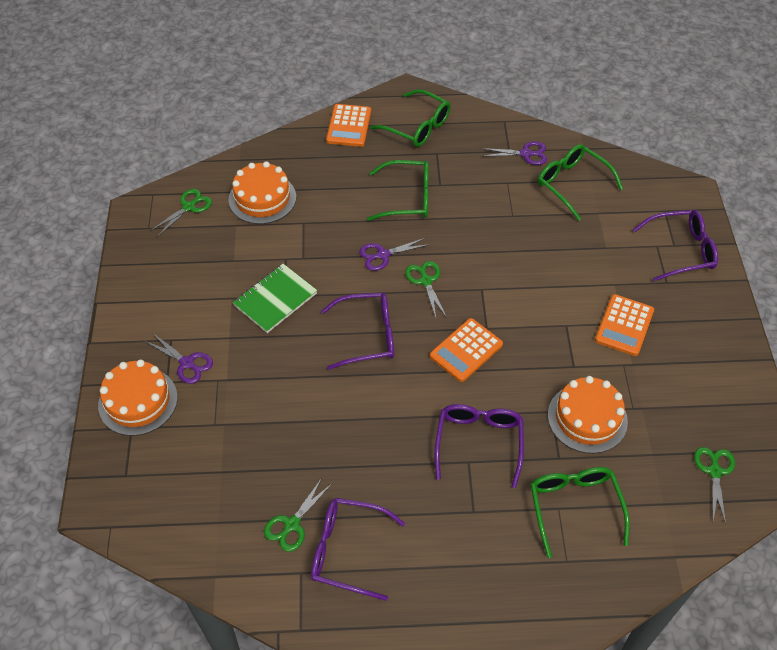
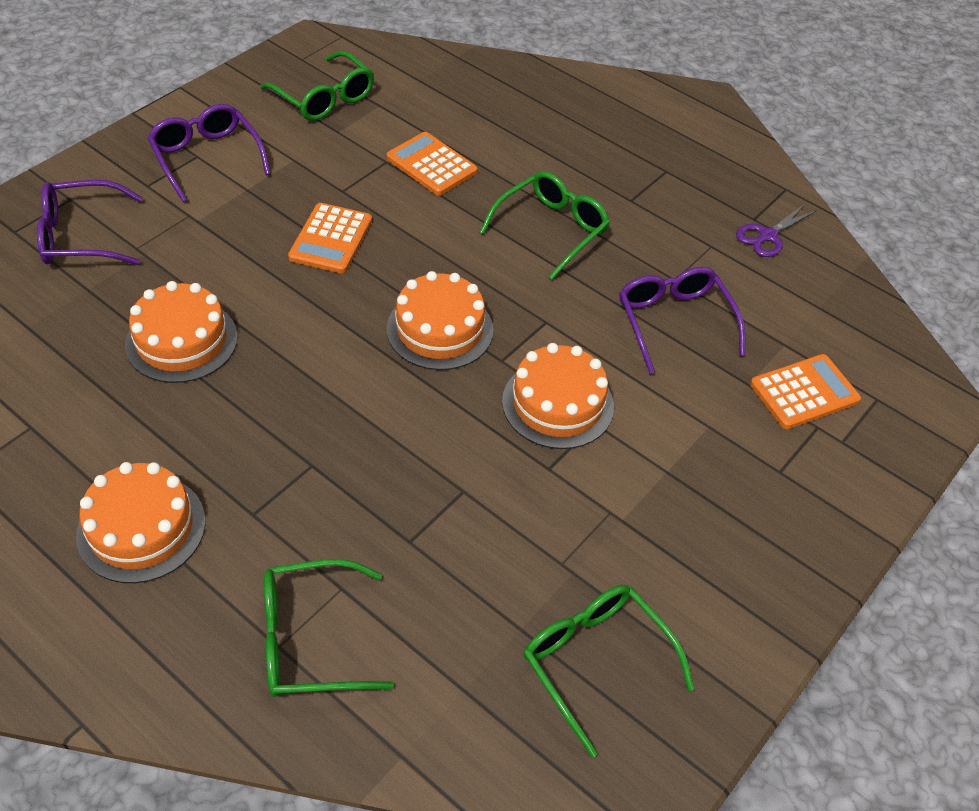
green notebook: [233,264,317,333] = 1 -> none = 0
green scissors: [150,189,212,237] [264,478,331,552] [405,261,447,318] [694,447,735,524] = 4 -> none = 0
orange cake: [98,360,178,436] [229,161,296,224] [548,376,628,454] = 3 -> [76,462,206,583] [125,281,238,383] [387,271,493,370] [502,343,614,449] = 4
purple glasses: [311,498,406,601] [321,293,394,370] [435,404,524,488] [633,210,718,281] = 4 -> [37,180,143,265] [147,104,271,202] [619,267,745,374] = 3
purple scissors: [145,334,213,384] [359,237,431,271] [481,141,547,165] = 3 -> [736,204,817,257] = 1

